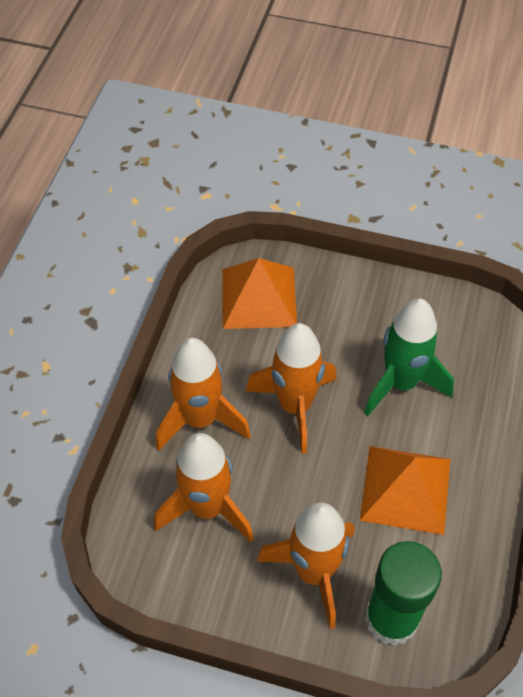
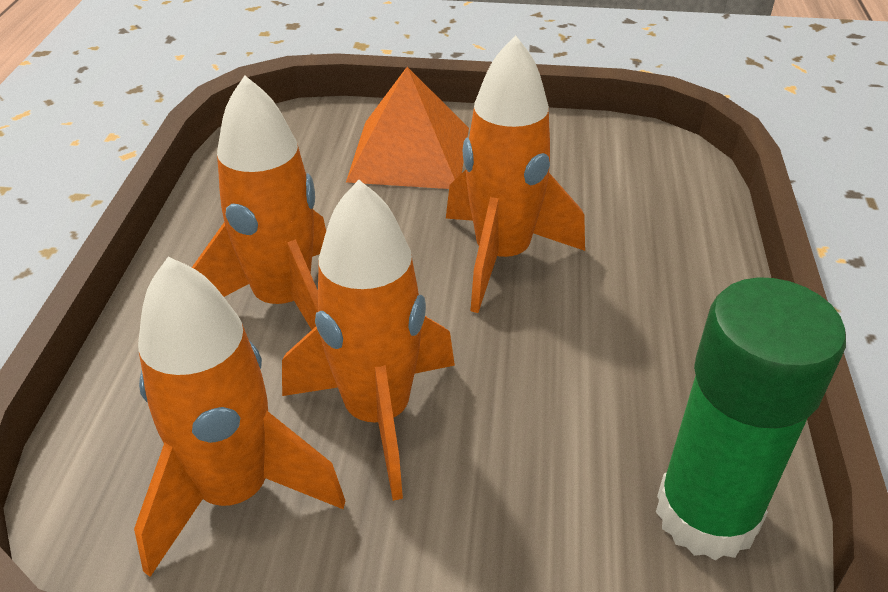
green rocket: [364,299,454,416] = 1 -> none = 0
orange pyramid: [222,258,297,329] [360,446,451,535] = 2 -> [346,67,469,189] = 1

